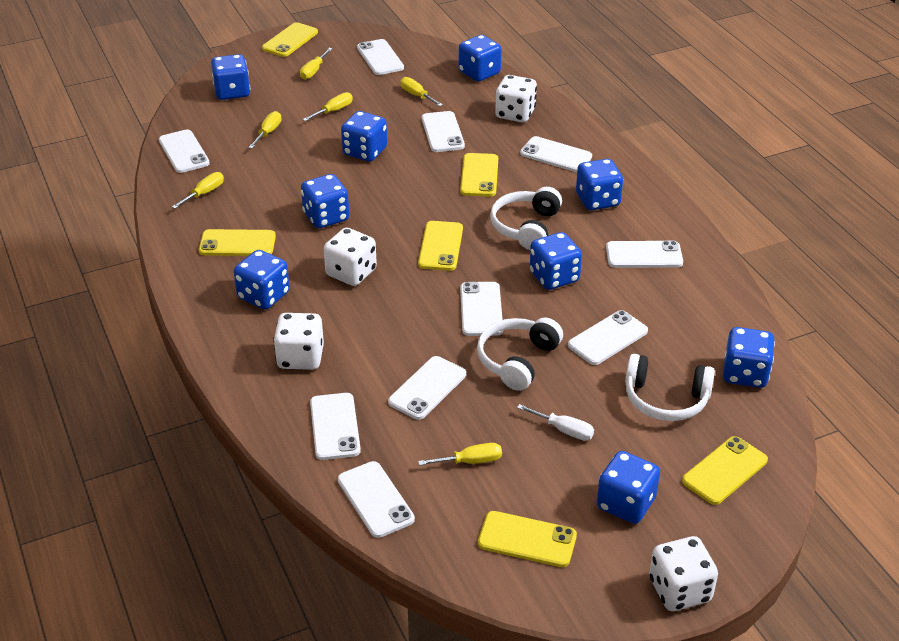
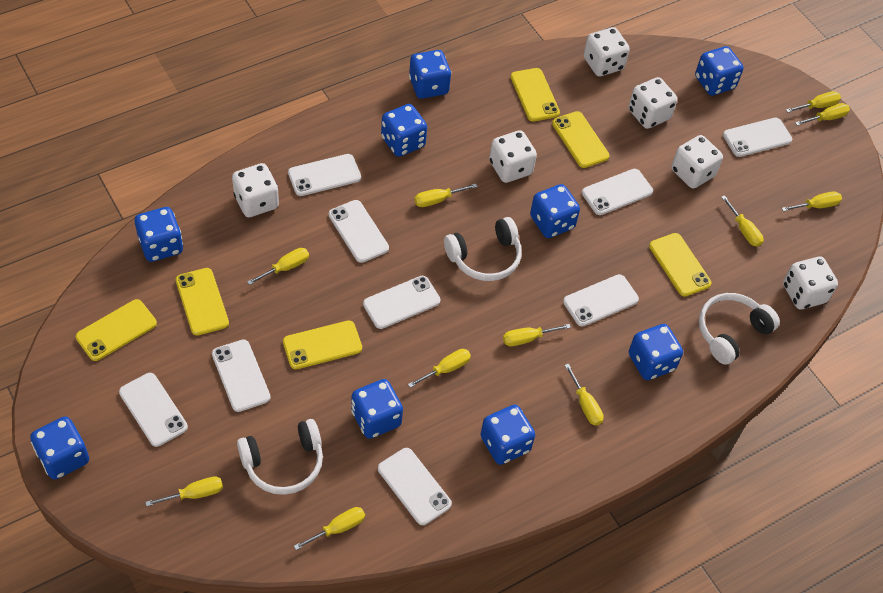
white dice: [273,313,324,370] [323,228,377,286] [495,75,537,122] [649,536,718,611] = 4 -> [232,163,279,217] [489,130,537,183] [584,27,630,77] [628,77,677,129] [672,135,723,189] [783,257,838,309] = 6
white phone: [159,130,210,173] [310,393,361,460] [338,461,415,538] [357,39,404,75] [388,356,466,420] [422,111,465,152] [460,282,503,336] [520,136,592,172] [568,310,648,365] [606,241,683,268] = 10 -> [119,373,188,447] [212,339,271,412] [288,154,361,196] [329,200,389,263] [363,276,440,329] [378,448,452,525] [563,274,639,327] [582,169,653,215] [723,118,792,157] = 9
white screwdriver: [517,404,594,441] = 1 -> none = 0
yellow screwdriver: [172,172,224,209] [248,111,282,148] [300,48,332,80] [303,92,353,121] [400,77,443,106] [418,443,502,466] = 6 -> [145,476,223,507] [247,248,309,285] [294,507,365,550] [408,349,471,388] [414,184,477,207] [503,324,571,346] [564,363,604,426] [721,195,764,247] [782,191,842,211] [786,91,841,113] [795,103,850,126] = 11

